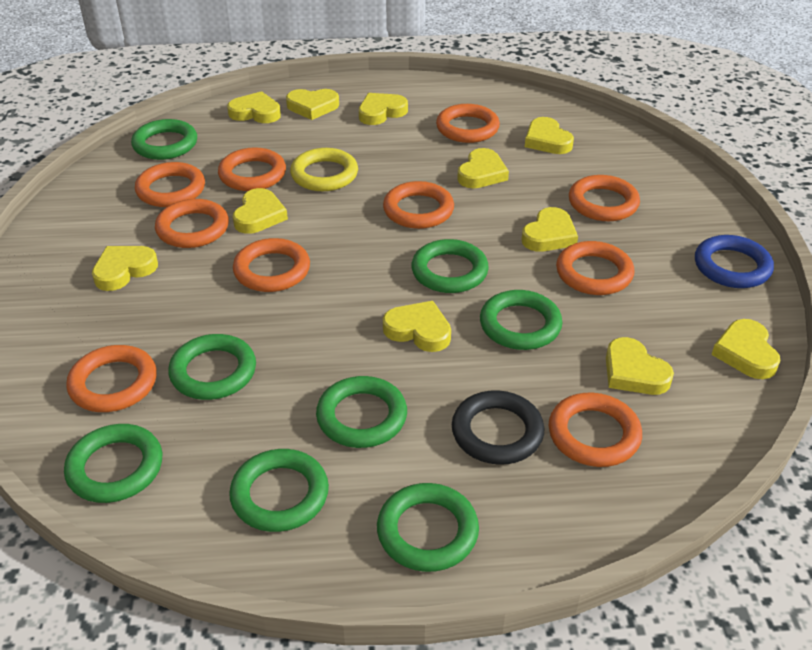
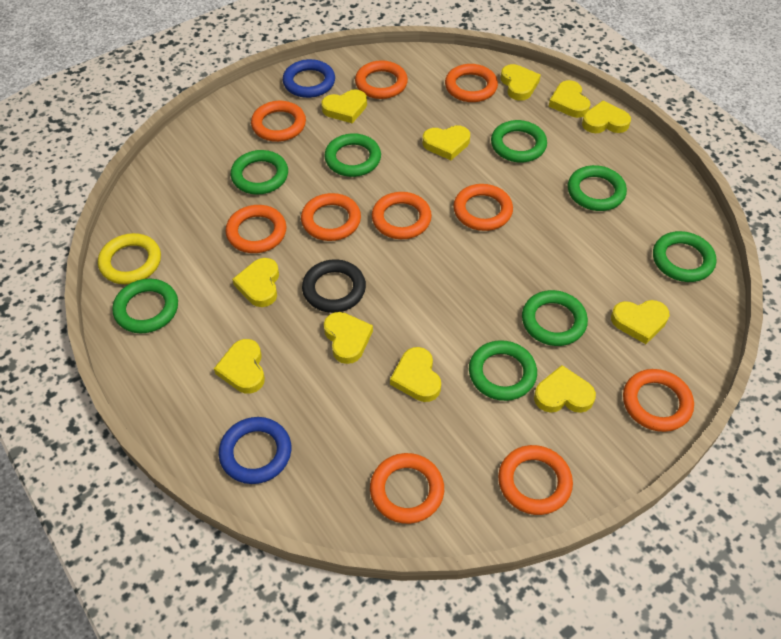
blue ring: [695,235,774,288] = 1 -> [219,417,291,484] [283,59,335,98] = 2

